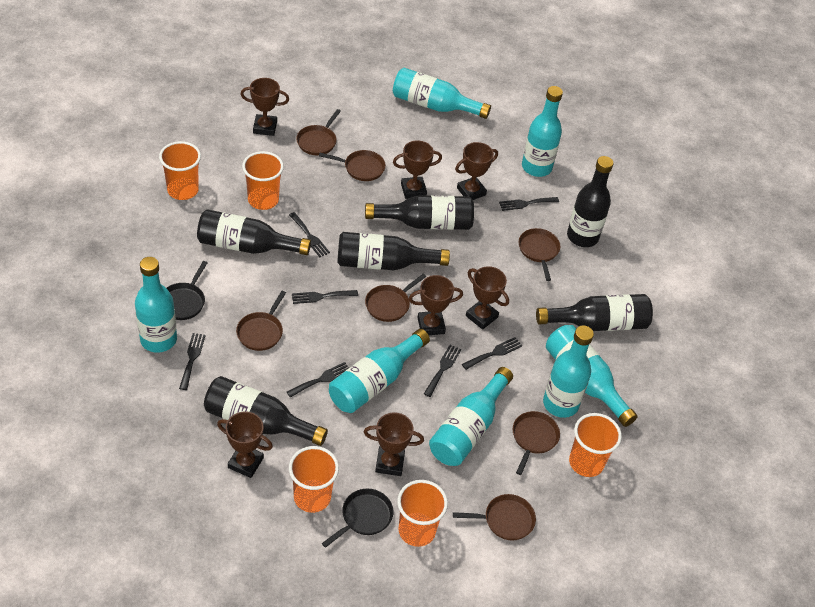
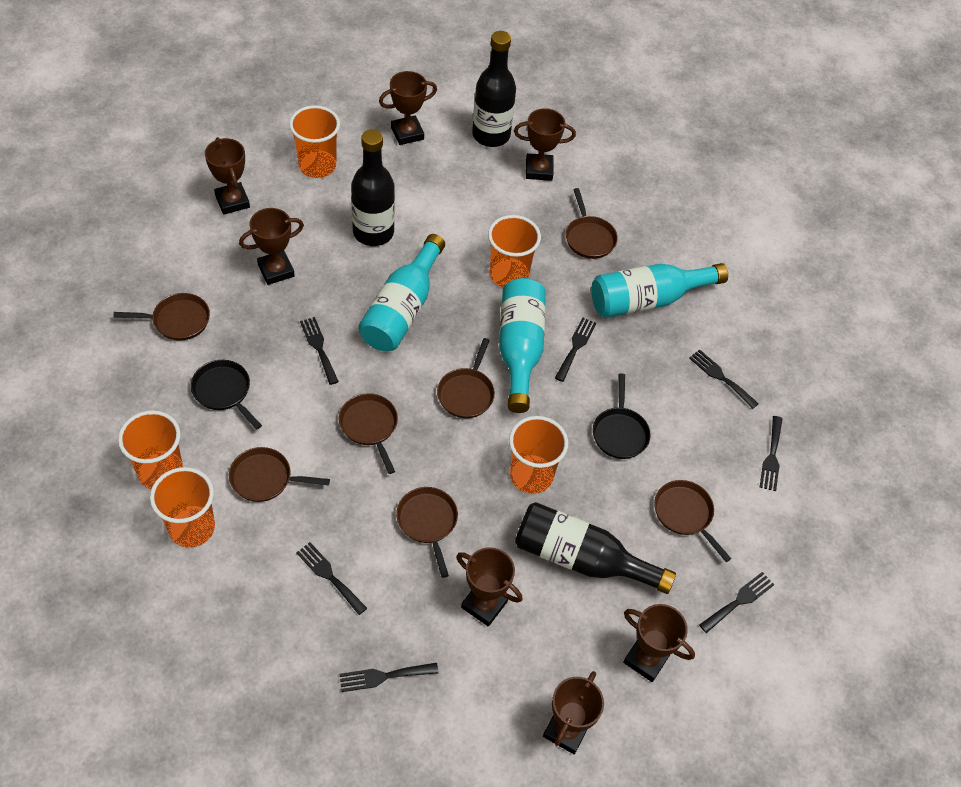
black bottle: [197,209,311,255] [204,376,328,446] [337,232,450,270] [365,195,474,230] [536,294,653,331] [567,156,613,247] = 6 -> [351,129,395,246] [472,31,516,147] [515,502,676,594] = 3
turquoise bottle: [135,257,177,353] [329,329,430,413] [393,68,491,119] [429,367,513,466] [522,86,563,177] [543,325,594,418] [546,325,638,427] = 7 -> [358,234,445,351] [499,278,546,413] [591,263,728,318] = 3

